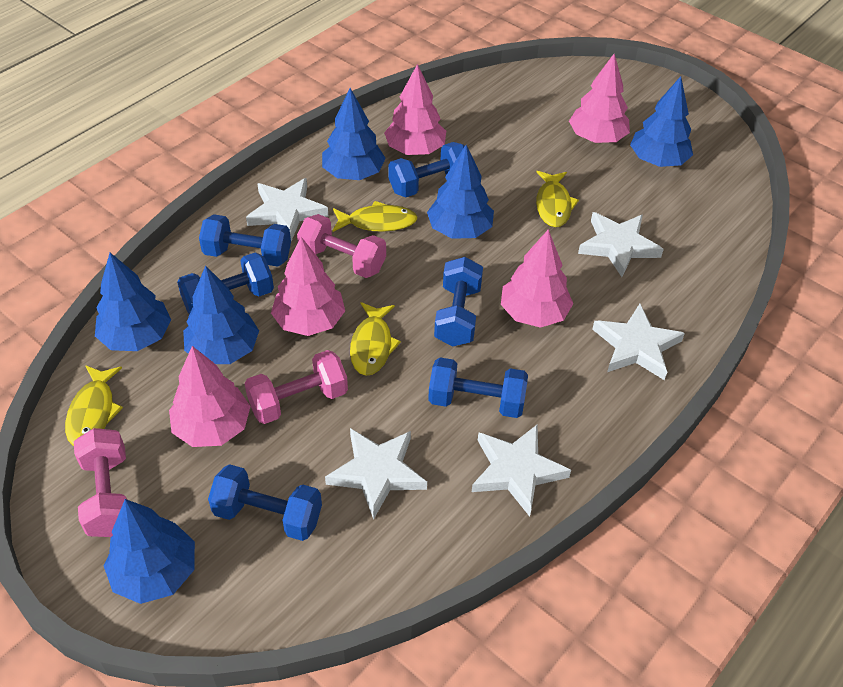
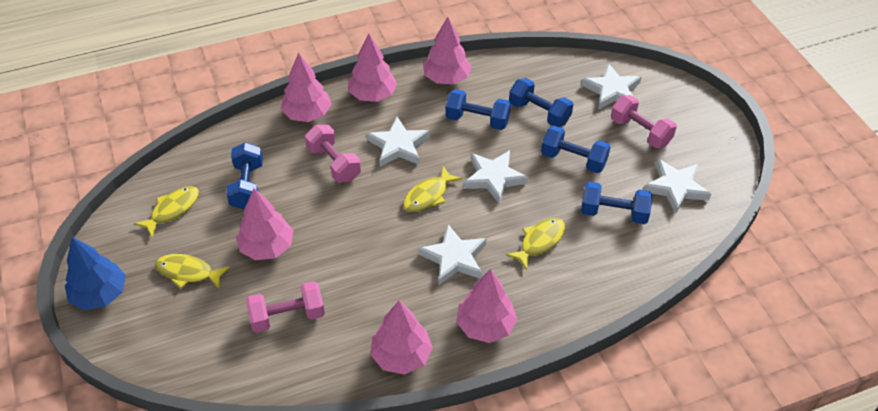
blue dumbbell: [177,252,274,315] [199,214,291,267] [208,464,322,541] [388,142,465,198] [428,358,528,418] [434,257,483,346] = 6 -> [226,142,263,210] [445,89,511,130] [509,78,573,127] [541,126,611,173] [581,182,653,224] = 5
blue tree: [95,253,171,351] [104,499,195,604] [183,265,259,364] [322,88,386,180] [427,145,494,239] [630,76,693,167] = 6 -> [65,237,126,310] = 1
pink tree: [169,346,250,447] [271,237,345,336] [384,64,446,155] [501,229,573,328] [569,54,630,143] = 5 -> [236,188,294,260] [281,53,332,122] [348,34,397,102] [370,301,433,375] [423,17,472,84] [456,269,518,343] = 6

